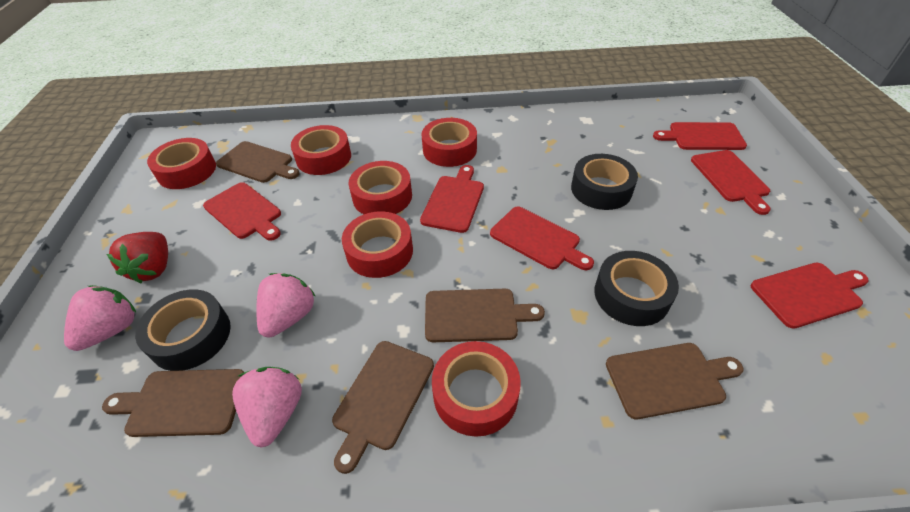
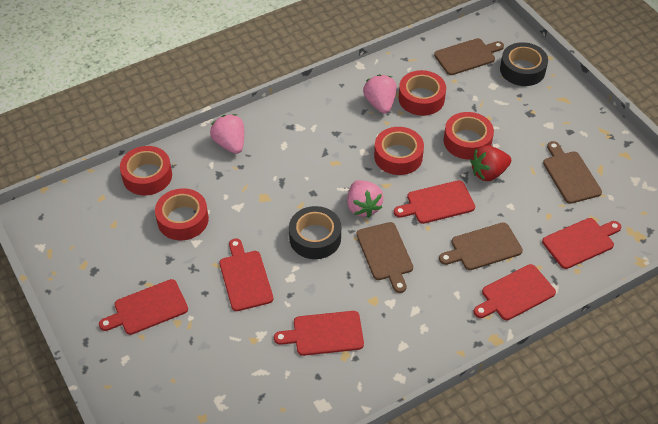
black tape: [135,289,231,371] [571,154,638,210] [594,251,679,326] = 3 -> [289,206,341,259] [500,42,548,86] = 2
brown cutting board: [102,369,244,437] [216,141,300,183] [332,341,434,474] [425,289,545,342] [606,343,744,419] = 5 -> [356,222,413,293] [434,38,504,75] [439,222,523,270] [543,141,602,204] = 4
red tape: [147,138,216,189] [291,125,351,175] [342,211,413,278] [349,161,412,214] [422,118,477,167] [432,341,521,437] = 6 -> [120,146,172,195] [155,188,209,240] [374,127,424,175] [398,70,446,116] [444,112,494,160] = 5

